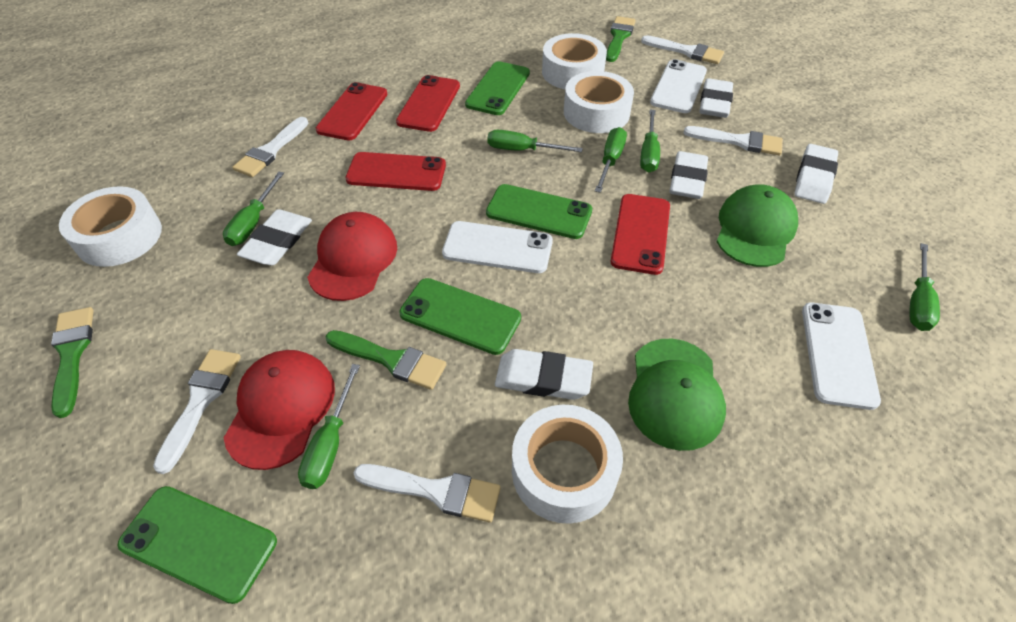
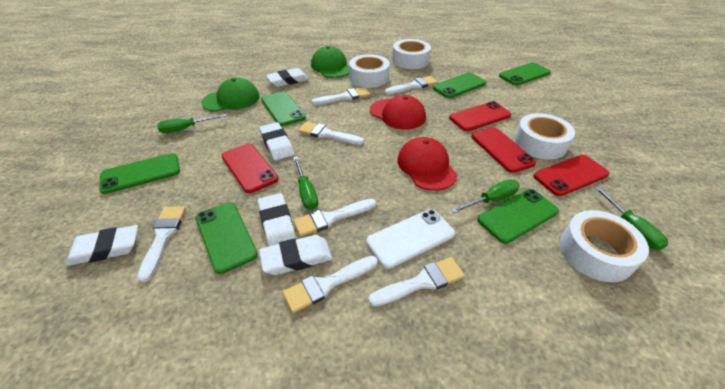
green brush: [51,307,94,418] [326,330,446,390] [606,16,636,62] = 3 -> none = 0
green phone: [117,486,277,604] [399,278,521,355] [465,61,530,115] [486,184,592,239] = 4 -> [99,153,180,194] [196,202,258,274] [261,91,306,126] [433,73,486,98] [477,189,559,244] [499,62,551,85] = 6
green screwdriver: [223,172,284,246] [298,364,360,489] [487,130,583,152] [595,127,627,193] [640,110,660,172] [909,243,940,331] = 6 -> [157,114,226,133] [293,157,318,210] [452,179,520,213] [594,186,668,250] = 4
white brush: [153,349,241,474] [233,117,308,177] [354,464,501,523] [641,35,724,64] [684,126,783,155] = 5 -> [137,206,186,282] [283,256,378,313] [293,199,376,237] [298,122,364,145] [311,87,370,105] [368,257,465,306] [384,76,438,94] = 7
white phone: [442,221,553,273] [650,59,707,113] [802,302,881,410] = 3 -> [366,209,455,269] = 1

